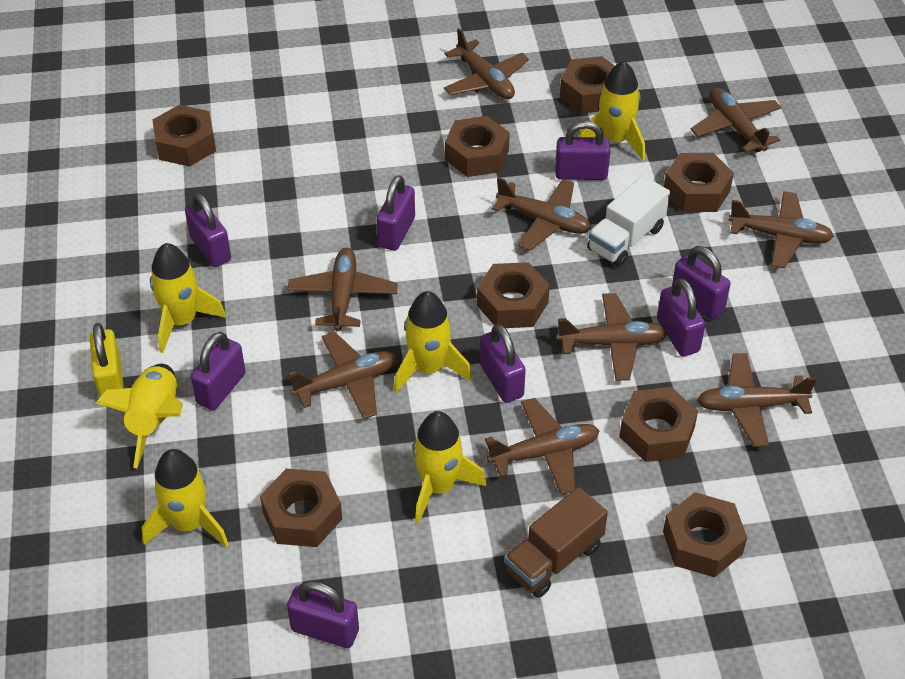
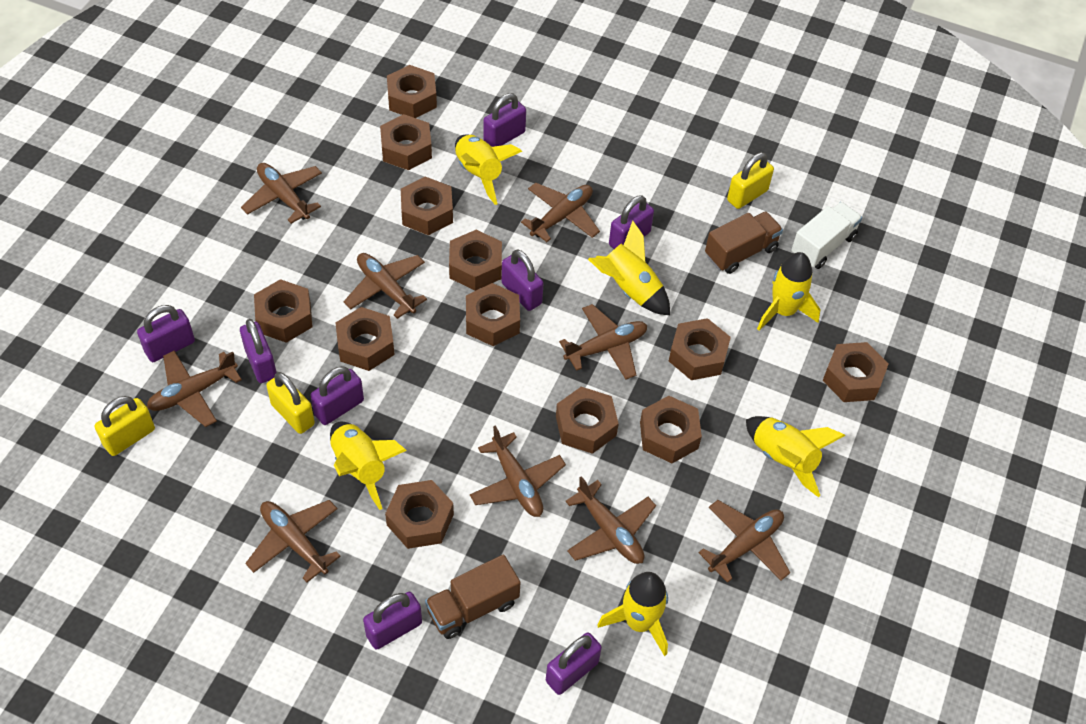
brown nut: [152,105,216,167] [260,469,342,547] [445,116,510,177] [477,262,550,328] [560,56,614,114] [619,387,698,462] [663,492,747,577] [664,153,734,212] = 8 -> [254,279,313,343] [335,307,395,371] [380,114,432,170] [385,480,454,549] [387,65,437,118] [401,177,453,235] [449,230,502,291] [466,283,520,346] [556,387,619,454] [640,396,702,463] [669,318,731,380] [822,342,889,402] = 12
brown truck: [504,487,608,598] = 1 -> [425,555,521,639] [705,211,783,274] = 2
yellow padlock: [90,323,124,398] = 1 -> [94,396,155,456] [266,372,315,434] [727,153,774,209] = 3

